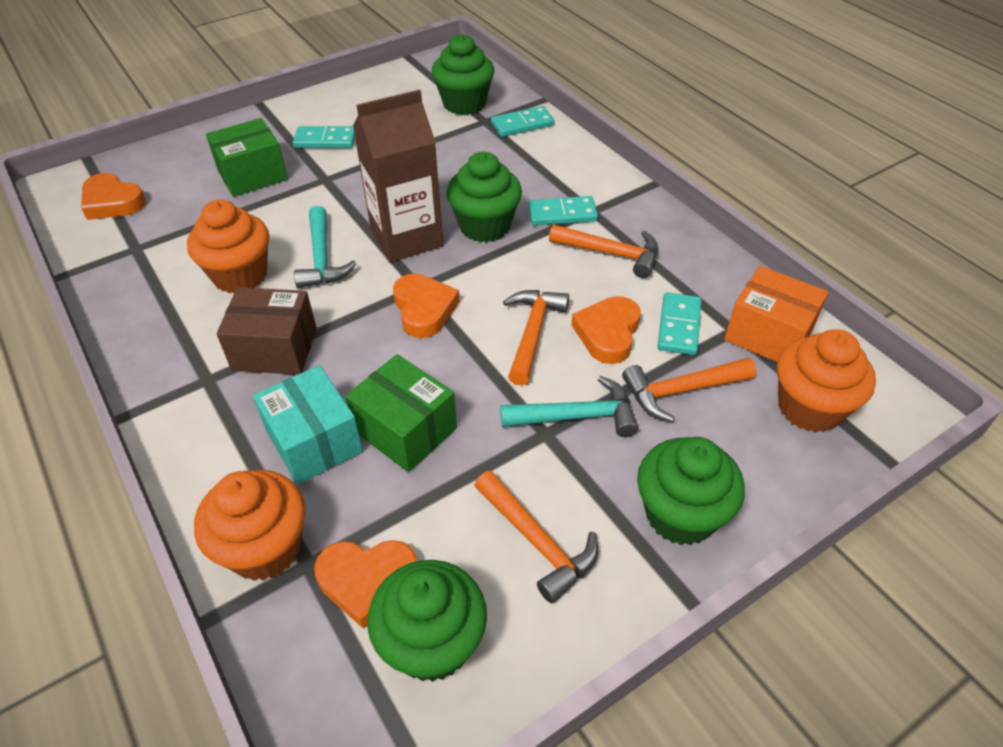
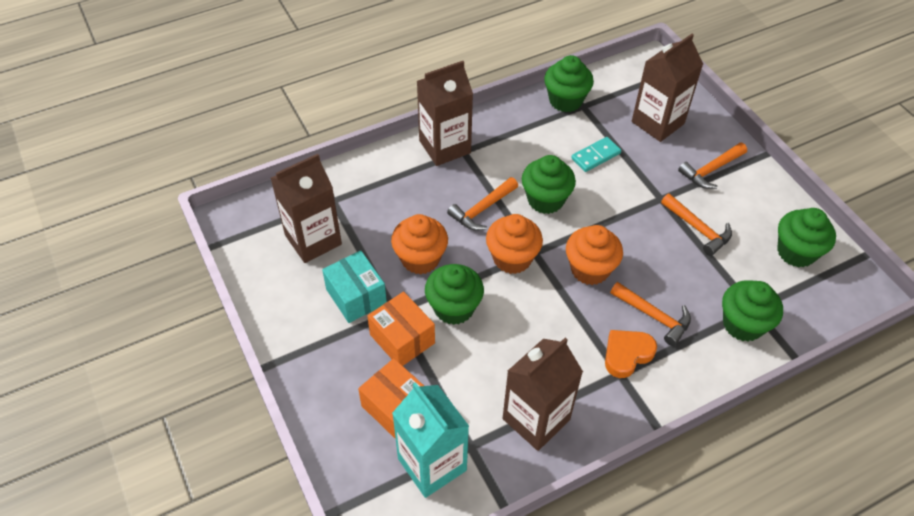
brown box: [217,287,317,375] = 1 -> none = 0
brown carton: [353,89,443,262] = 1 -> [271,154,342,263] [417,61,473,166] [503,338,583,451] [632,34,703,142] = 4
green box: [206,118,288,197] [345,354,457,472] = 2 -> none = 0
green cupcake: [367,560,487,682] [432,34,494,115] [446,152,522,243] [637,437,745,545] = 4 -> [425,264,484,325] [522,155,576,214] [544,55,594,112] [722,280,783,342] [777,208,836,268] = 5
orange box: [724,266,828,362] = 1 -> [358,358,424,439] [367,291,435,366] = 2
orange heart: [81,173,146,220] [314,540,417,629] [393,274,460,338] [571,296,641,364] = 4 -> [605,330,657,378] = 1
turquoise carton: none = 0 -> [392,382,469,498] = 1
turquoise domino: [293,126,355,148] [491,106,555,137] [528,196,598,226] [657,292,701,355] = 4 -> [571,137,621,172] = 1
turquoise hammer: [294,206,357,289] [500,376,638,437] = 2 -> none = 0

